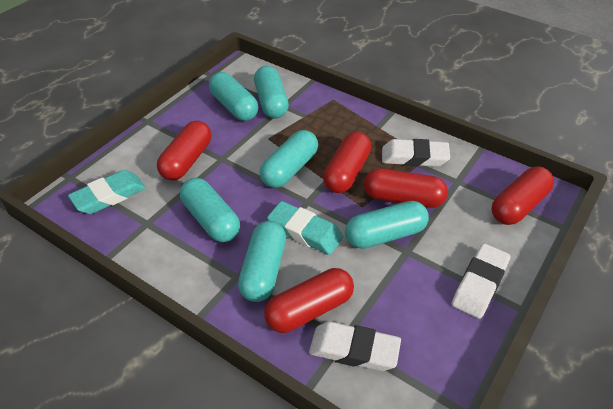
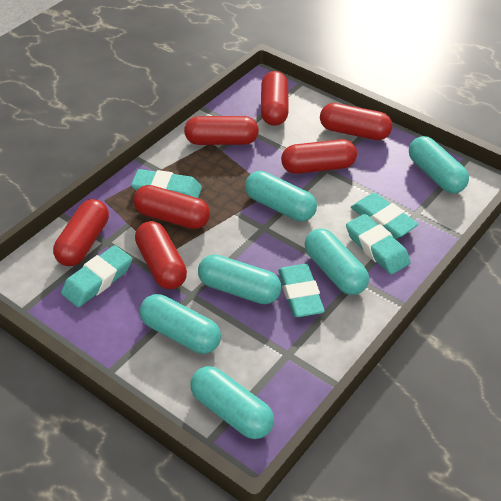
red capsule: [157,120,211,180] [264,268,354,333] [323,132,371,193] [364,168,448,208] [491,167,554,225] = 5 -> [53,199,109,266] [133,185,210,229] [135,221,187,289] [184,116,259,145] [261,71,289,126] [281,139,357,174] [320,103,392,140] = 7
turquoise eraser: [68,170,146,214] [267,201,343,255] = 2 -> [61,245,132,307] [131,169,202,198] [278,264,325,317] [346,214,411,274] [351,193,418,239] = 5
white eraser: [309,321,401,371] [382,139,450,167] [452,243,510,319] = 3 -> none = 0

